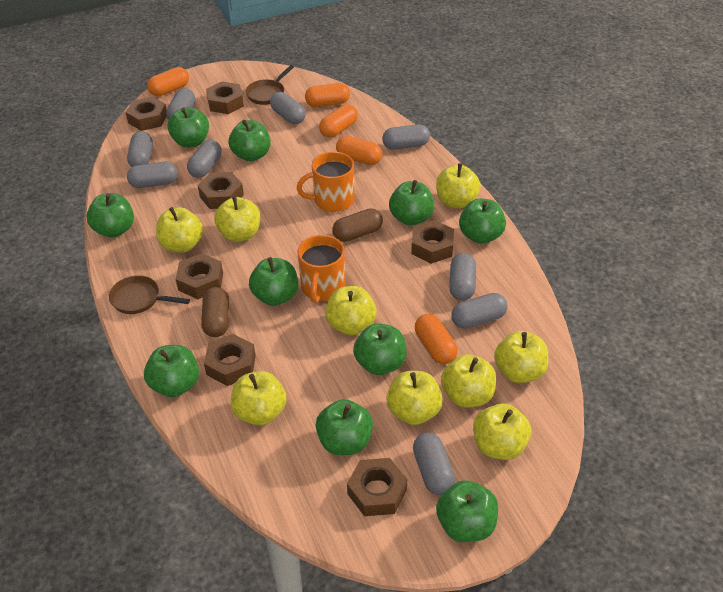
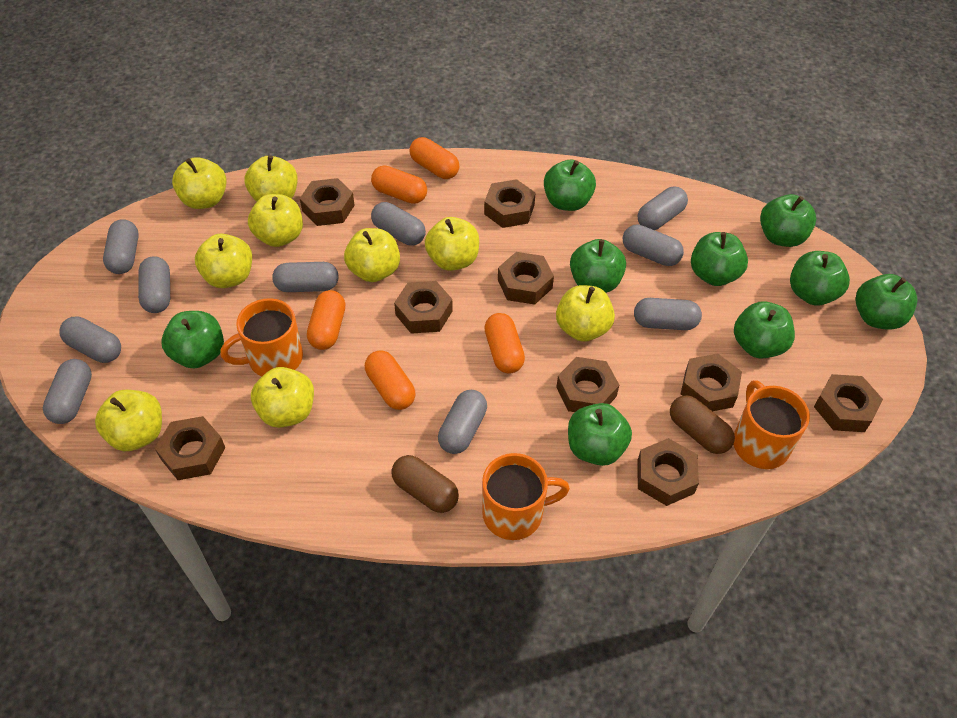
brown nut: [125,97,167,131] [176,253,223,299] [198,172,244,209] [204,334,256,386] [206,81,244,114] [347,458,407,516] [411,220,454,264] = 7 -> [155,416,225,480] [300,178,355,226] [394,281,453,334] [484,179,536,228] [498,252,554,305] [556,357,619,412] [637,438,699,506] [681,354,742,411] [814,374,883,432] = 9
brown pan: [109,275,190,314] [246,65,294,105] = 2 -> none = 0
green apple: [86,193,134,237] [144,345,199,397] [168,107,209,148] [229,120,271,161] [249,257,298,306] [315,399,373,455] [353,323,406,375] [389,180,434,226] [436,480,498,542] [459,199,506,244] = 10 -> [162,311,224,368] [544,160,596,211] [568,403,632,466] [570,239,626,293] [691,232,748,286] [734,301,795,359] [760,194,816,247] [790,251,850,305] [855,274,917,330] = 9
grey capsule: [127,131,153,167] [127,162,178,188] [166,88,195,119] [187,140,222,178] [270,92,306,124] [382,124,430,150] [413,432,455,495] [449,253,476,301] [451,293,507,329] = 9 -> [43,359,92,424] [59,316,121,363] [103,219,139,274] [138,256,170,313] [272,262,338,292] [371,202,426,245] [438,390,487,454] [623,224,684,266] [634,298,702,330] [638,187,688,230] = 10
orange mug: [297,152,355,212] [297,235,345,303] = 2 -> [221,298,303,376] [482,453,570,540] [733,380,810,469] = 3

